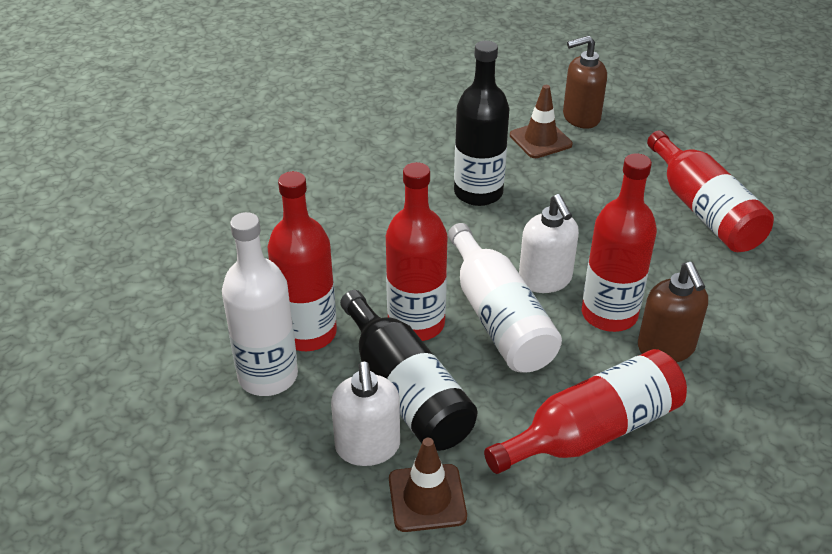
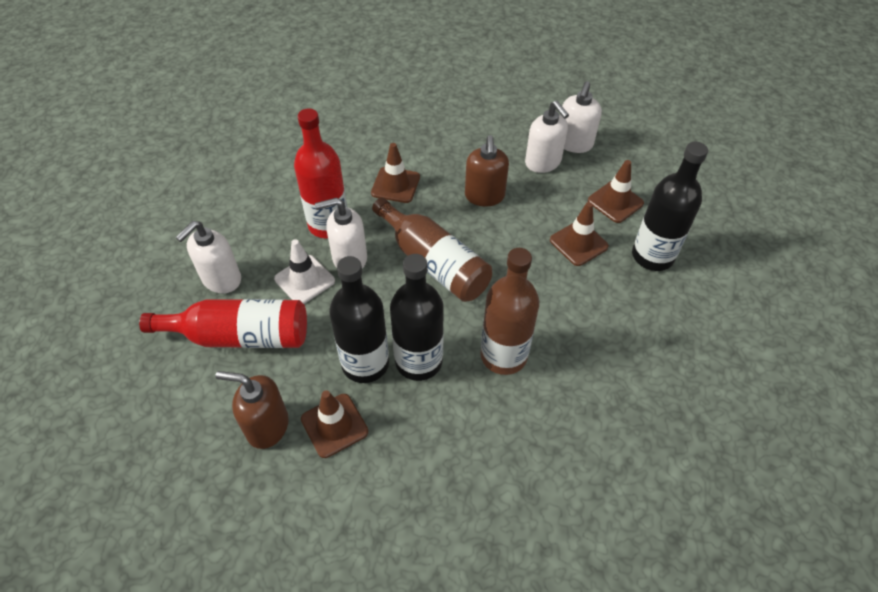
black bottle: [340,290,478,451] [454,41,510,206] = 2 -> [329,256,389,383] [390,254,444,381] [632,142,708,271] = 3
brown bottle: none = 0 -> [372,198,492,302] [480,248,539,375] = 2
brown traffic cone: [389,438,467,532] [510,85,573,158] = 2 -> [301,390,368,458] [371,143,420,203] [550,202,609,266] [588,160,644,223] = 4
red bottle: [268,171,337,351] [386,162,447,341] [484,349,687,474] [582,153,657,332] [647,131,774,252] = 5 -> [139,299,307,348] [294,108,347,238] = 2
white bottle: [222,212,298,396] [448,223,562,373] = 2 -> none = 0
white soap dispenser: [331,361,400,466] [519,194,579,293] = 2 -> [176,221,241,293] [315,198,367,269] [525,101,569,173] [561,81,602,153] = 4
white traffic cone: none = 0 -> [274,239,335,304] = 1

